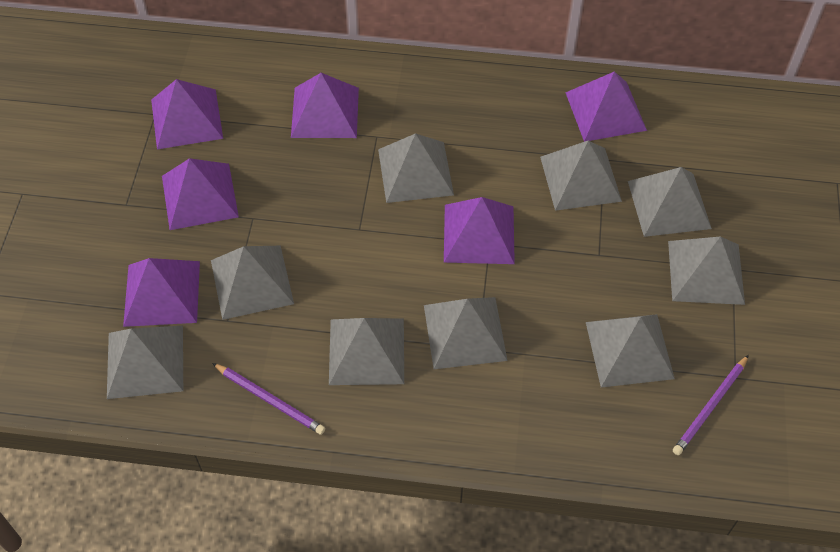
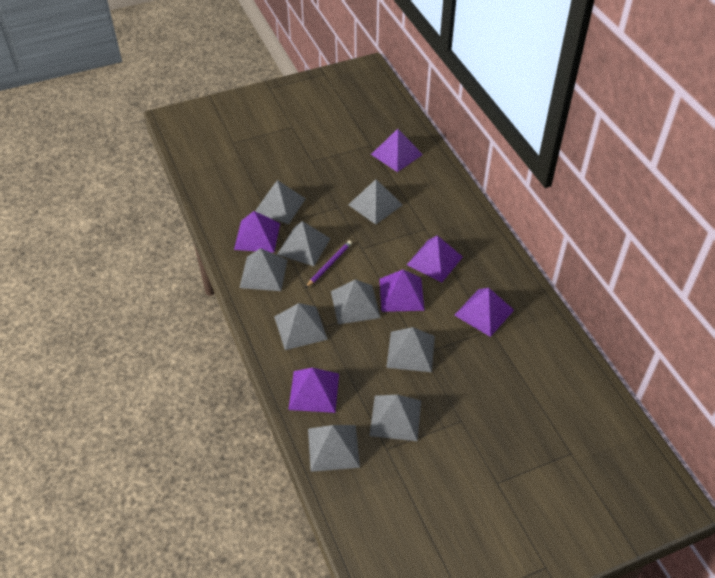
purple pencil: [212,363,325,435] [673,355,749,455] = 2 -> [306,240,352,288] = 1

